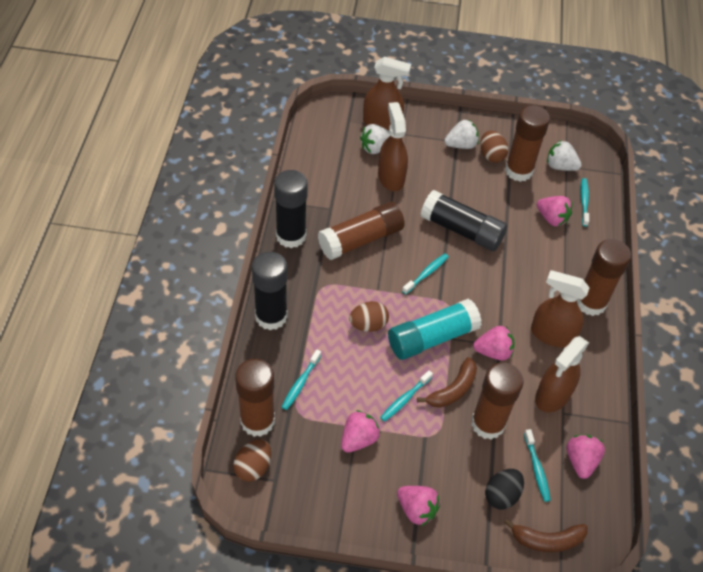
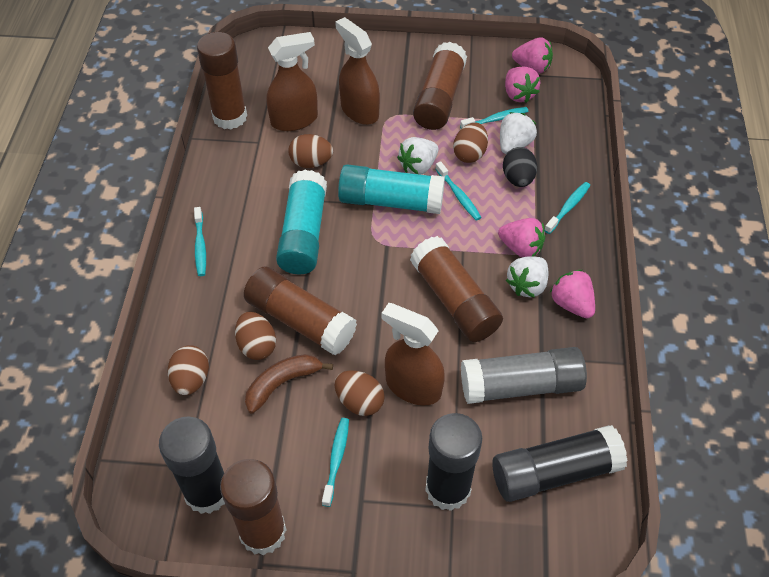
brown banana: [417,357,477,408] [504,519,587,552] = 2 -> [245,354,333,413] = 1
brown egg: [233,439,271,482] [349,301,389,332] [480,131,508,163] = 3 -> [168,345,209,395] [235,312,276,360] [288,134,333,168] [335,370,385,416] [453,123,488,163] = 5
brown spray bottle: [363,56,411,131] [378,102,408,191] [531,270,590,348] [535,336,589,412] = 4 -> [266,32,318,131] [335,17,380,125] [381,303,445,405] = 3
grey glue stick: none = 0 -> [461,347,587,404] = 1
pink strawberry: [341,410,380,453] [397,486,440,526] [473,326,515,360] [537,196,572,227] [567,435,605,479] = 5 -> [498,218,545,257] [505,67,540,103] [512,37,553,74] [550,270,595,318] = 4
turquoise glue stick: [388,299,482,360] = 1 -> [276,170,327,275] [338,164,445,214] = 2

